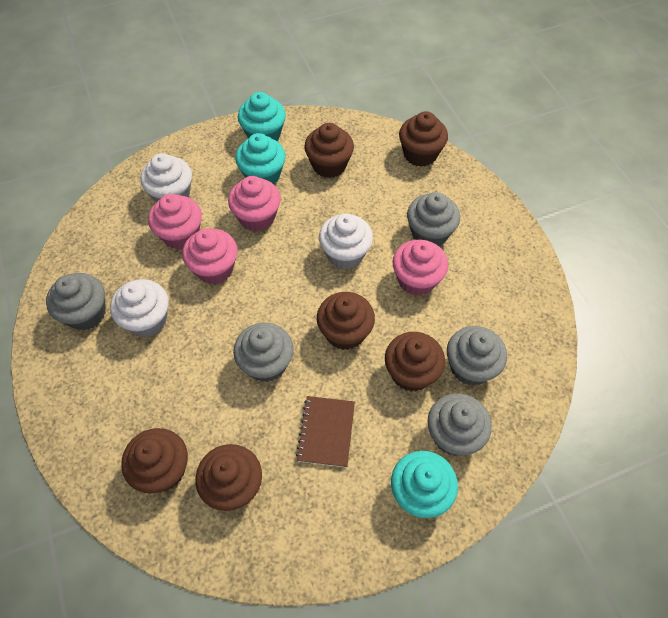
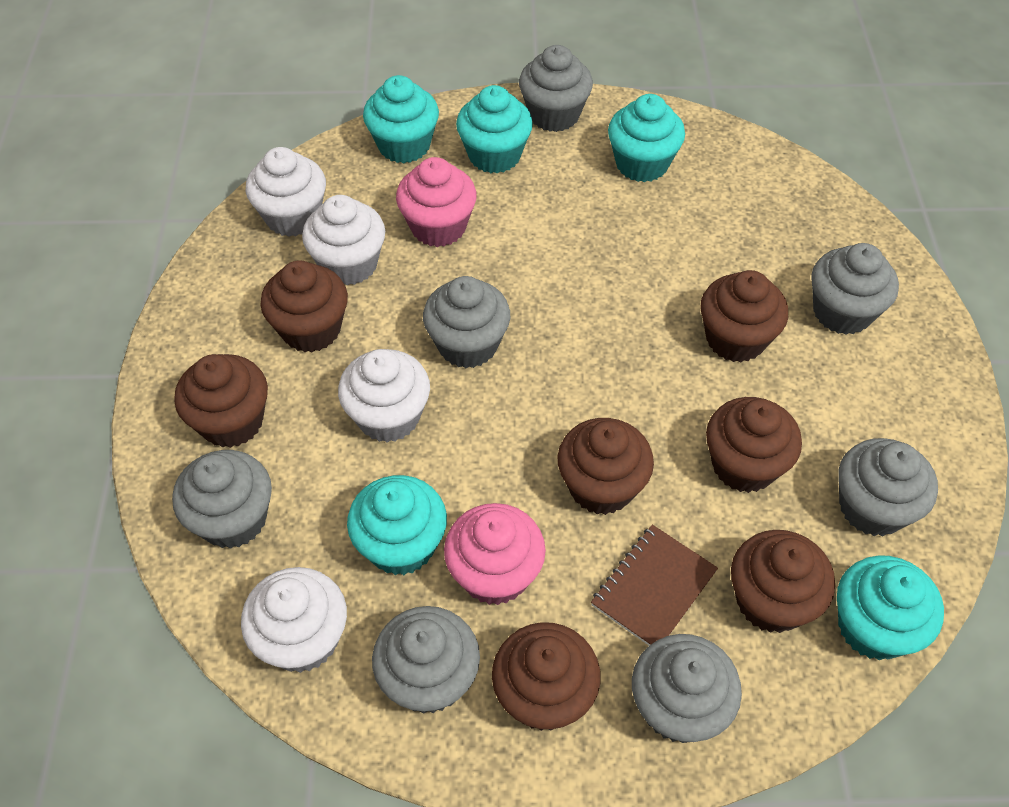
brown cupcake: [121,428,188,493] [195,444,262,511] [304,123,354,178] [317,292,375,350] [385,332,445,391] [399,111,448,167] = 6 -> [174,354,268,448] [260,260,348,352] [492,622,601,731] [558,418,654,515] [701,270,788,362] [706,397,802,493] [731,530,835,633] = 7
grey cupcake: [46,273,106,331] [233,323,294,382] [407,192,460,246] [427,393,492,456] [447,326,507,386] = 5 -> [172,450,272,549] [372,606,480,713] [423,276,510,368] [519,45,593,132] [632,634,742,743] [811,243,899,335] [838,438,938,536] = 7
pink cupcake: [148,194,202,250] [182,228,238,284] [228,176,281,232] [392,240,448,296] = 4 -> [396,157,477,247] [444,503,546,605] = 2
turquoise cupcake: [235,133,286,185] [238,92,286,141] [391,451,458,518] = 3 -> [347,475,447,575] [363,75,439,163] [456,85,533,174] [608,94,685,182] [837,555,944,660] = 5
white cupcake: [110,279,169,337] [140,153,192,203] [319,213,373,269] = 3 -> [241,567,347,673] [245,147,326,237] [302,195,385,286] [338,349,430,443] = 4

